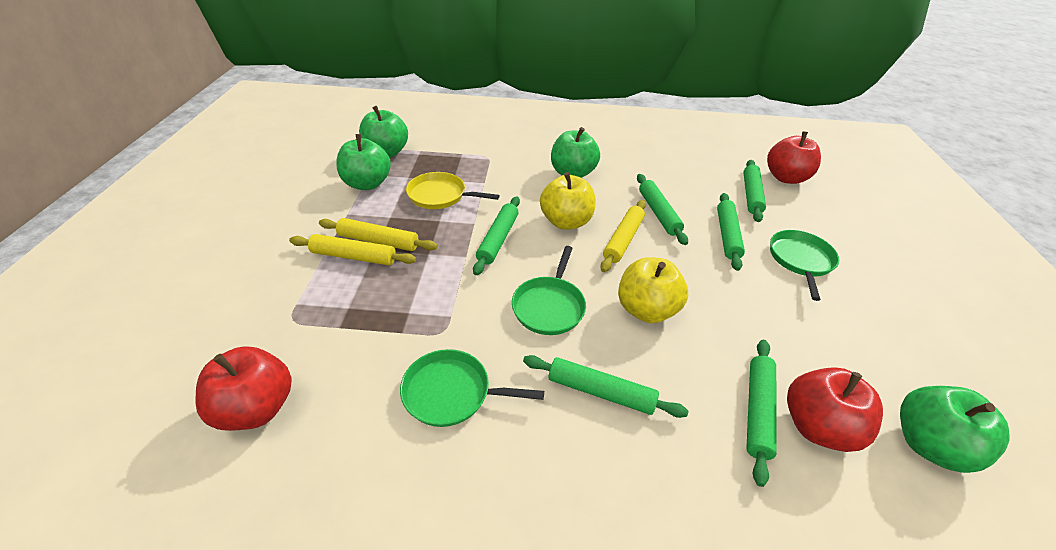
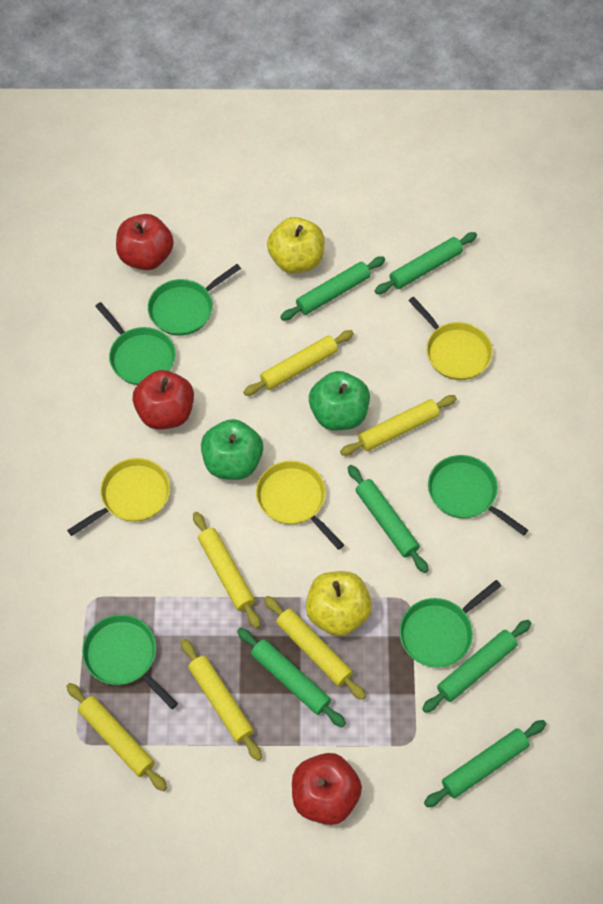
green apple: [336,134,391,190] [359,106,408,158] [551,127,600,178] [900,386,1009,473] = 4 -> [201,419,263,480] [309,371,370,430] = 2
green pan: [400,349,544,427] [512,246,586,335] [770,230,839,301] = 3 -> [82,615,178,709] [95,302,176,385] [148,264,241,336] [399,580,501,668] [428,455,528,536] = 5
yellow pan: [406,172,500,209] = 1 -> [67,458,170,536] [256,461,344,550] [408,297,493,380] = 3
yellow rolling pin: [289,234,416,265] [319,218,438,251] [600,200,646,272] = 3 -> [66,683,167,791] [181,639,262,761] [193,512,260,629] [243,330,354,396] [264,596,366,700] [340,395,457,456] = 6

